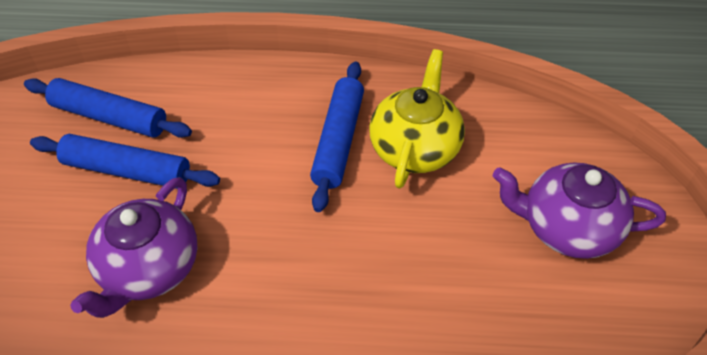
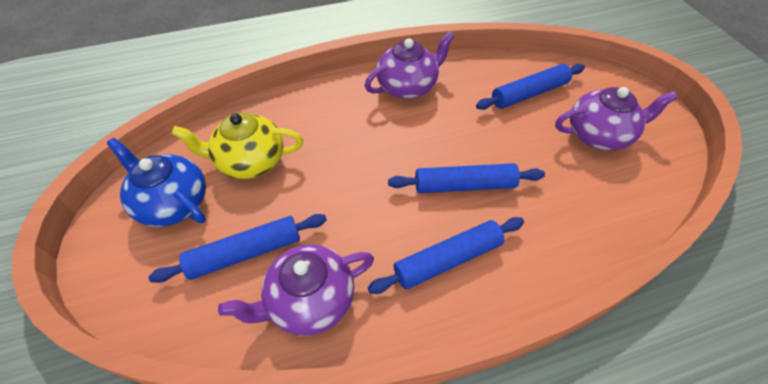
blue rolling pin: [24,78,192,138] [30,134,220,189] [310,61,364,212] = 3 -> [148,214,327,283] [368,217,524,294] [388,163,545,193] [476,64,585,110] = 4
blue teapot: none = 0 -> [107,138,206,227] = 1
purple teapot: [70,177,198,318] [493,163,666,259] = 2 -> [218,244,374,336] [365,31,455,99] [555,87,678,151] = 3

